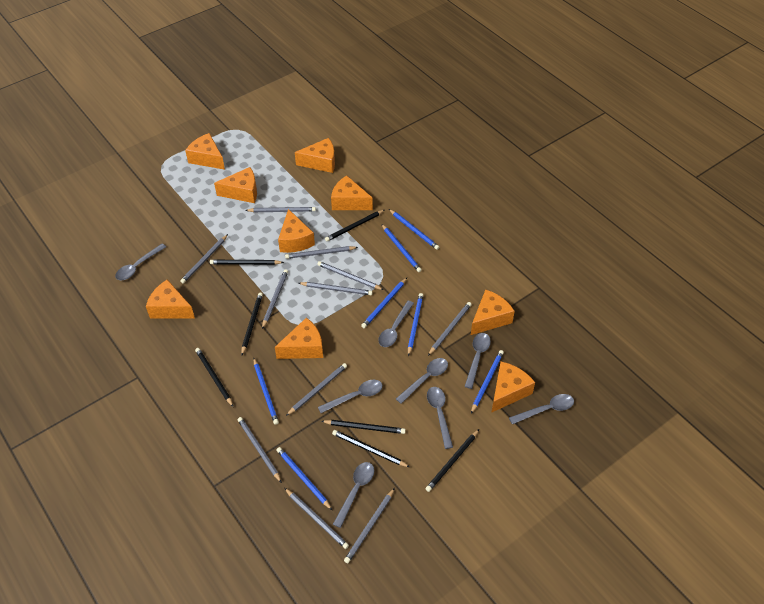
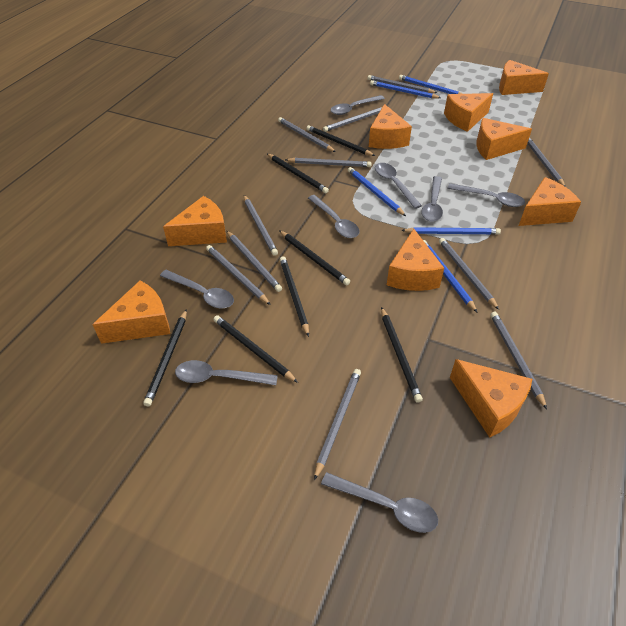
blue pencil: [254,358,279,425] [276,447,332,510] [361,278,407,328] [382,224,422,272] [389,209,439,250] [408,293,423,356] [471,350,504,414] = 7 -> [348,167,406,216] [370,80,441,99] [399,75,463,94] [401,227,501,235] [423,240,478,313] = 5

